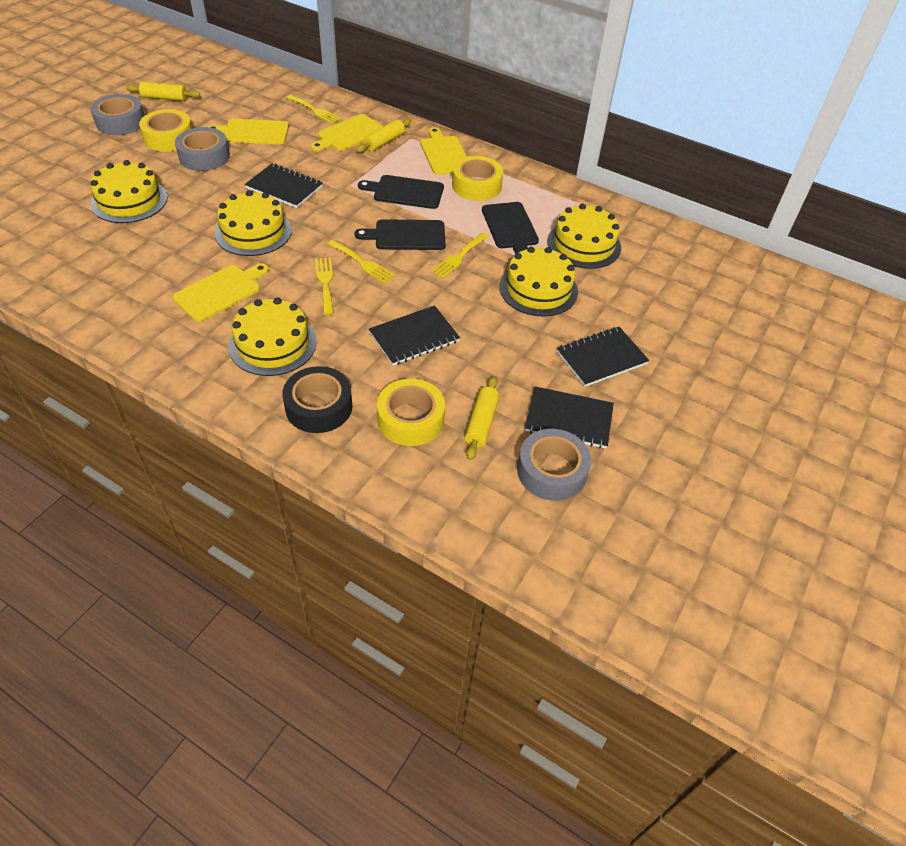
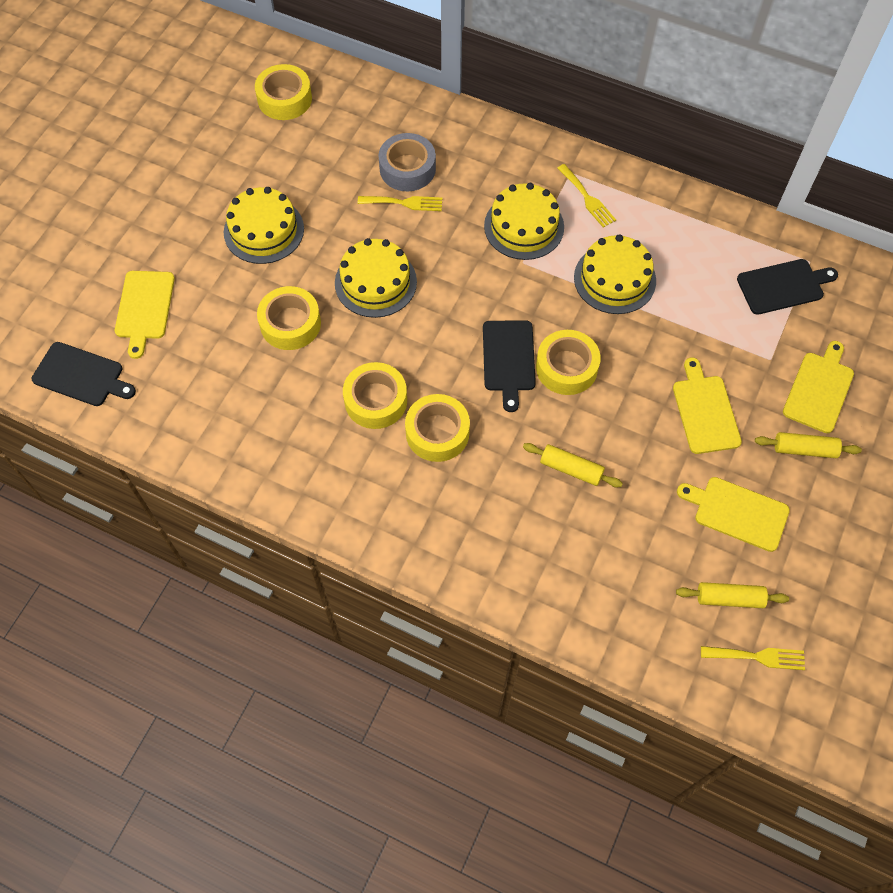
black notebook: [245,163,323,208] [369,305,460,366] [525,386,614,449] [557,327,649,387] = 4 -> none = 0
black tape: [282,366,352,433] = 1 -> none = 0
grey tape: [91,94,145,135] [175,127,230,171] [517,429,591,501] = 3 -> [379,133,436,191] = 1
yellow cake: [90,160,167,223] [215,190,292,256] [229,298,317,376] [500,247,578,317] [547,204,621,269] = 5 -> [224,187,304,264] [335,238,417,318] [484,183,564,260] [574,234,656,314] = 4
yellow fork: [286,95,342,124] [315,257,334,315] [328,240,395,284] [431,232,489,279] = 4 -> [358,196,442,211] [557,164,616,228] [701,646,805,670] = 3
yellow tape: [139,109,192,152] [377,379,445,446] [452,156,503,201] = 3 -> [255,64,312,120] [257,286,321,350] [343,362,407,429] [405,394,470,462] [536,330,601,395] = 5

